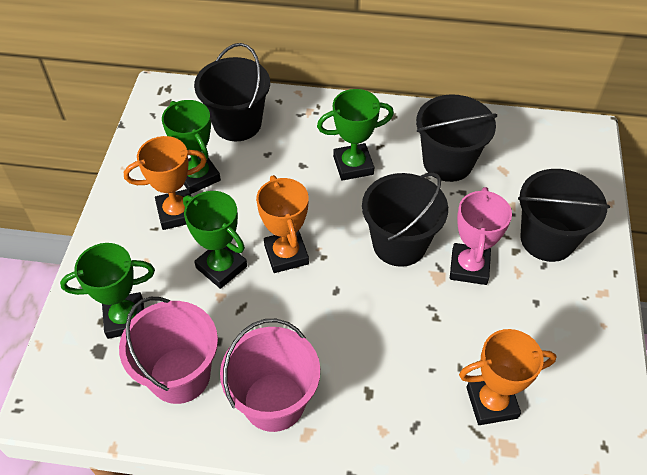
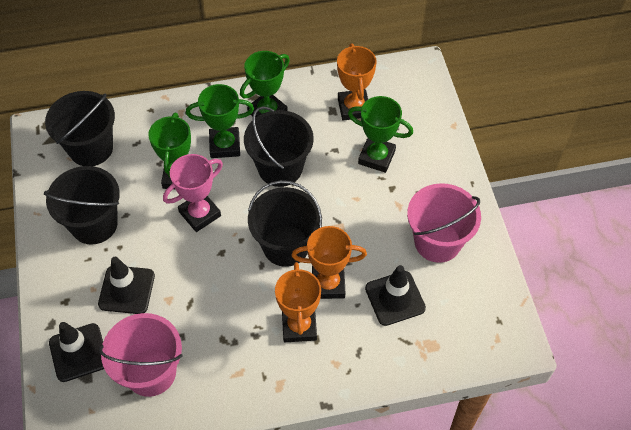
black traffic cone: none = 0 -> [49,322,104,382] [98,257,155,314] [365,265,426,326] = 3

